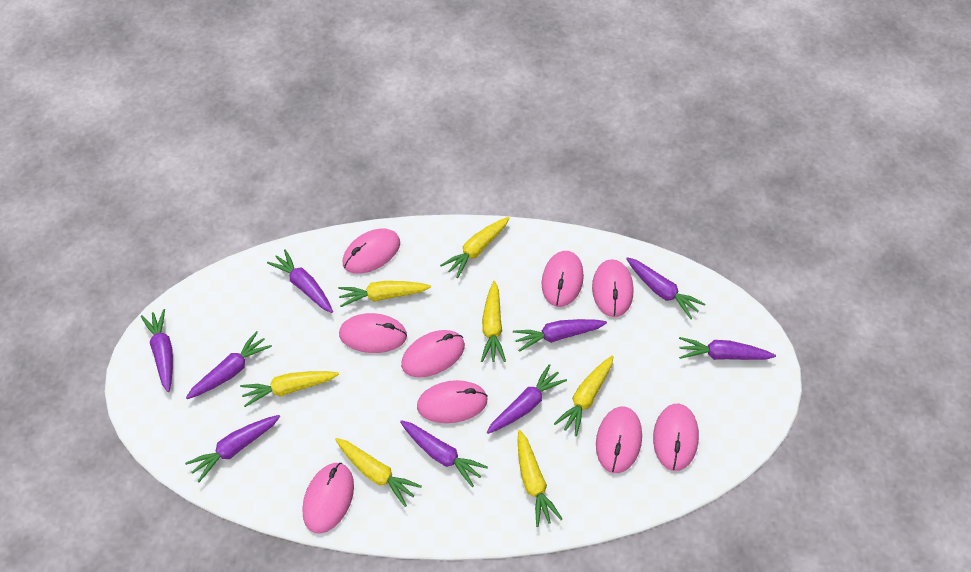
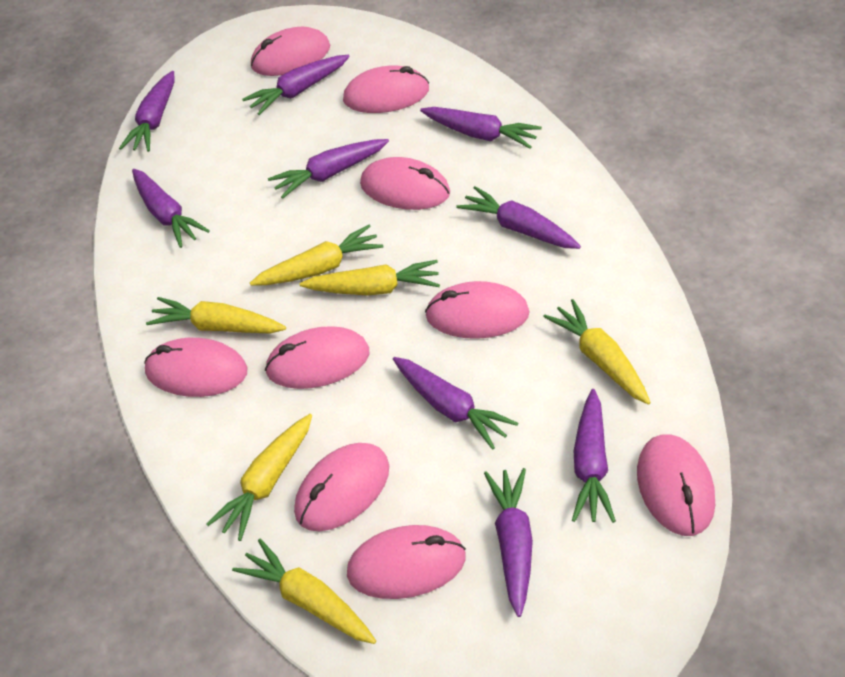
yellow carrot: [240,371,339,407] [335,438,422,507] [338,281,431,307] [440,217,509,278] [481,281,506,362] [518,430,562,527] [554,355,614,436] = 7 -> [146,297,286,333] [206,414,312,541] [232,539,376,644] [250,225,383,286] [300,260,440,295] [543,299,651,404] = 6

